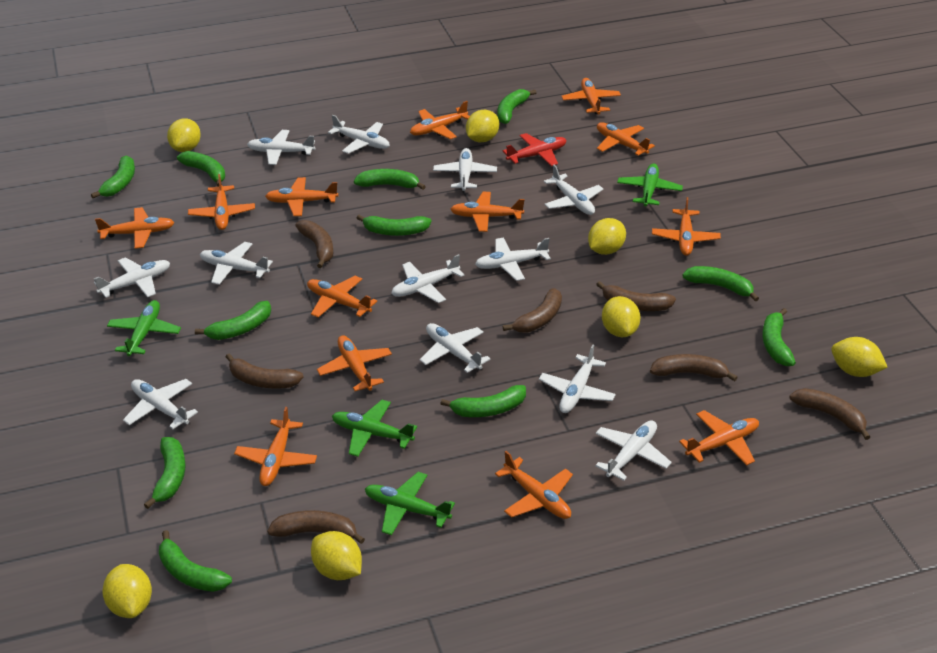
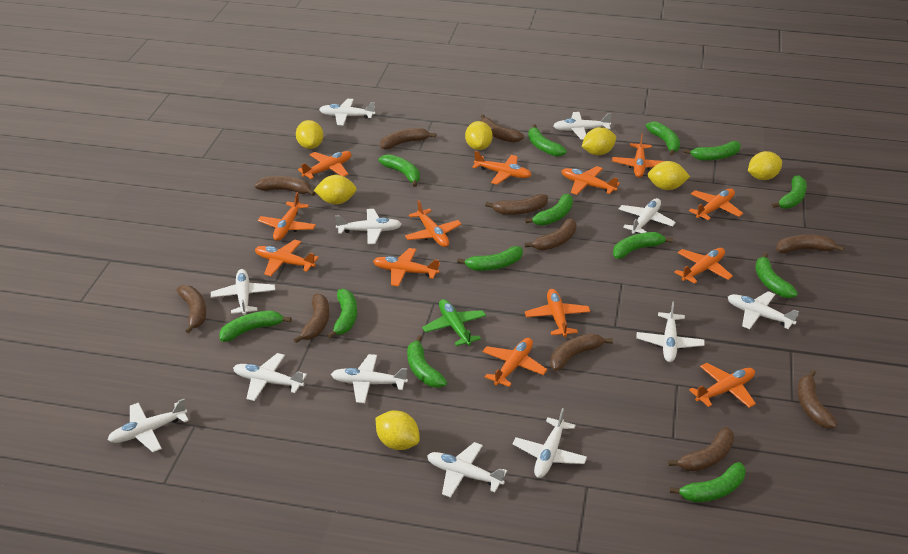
brown banana: [226,353,303,389] [267,510,365,544] [295,220,333,268] [503,288,562,332] [596,281,676,311] [650,354,738,381] [790,388,870,440] = 7 -> [177,285,206,333] [254,176,315,196] [293,294,329,343] [380,128,436,149] [480,114,524,143] [485,194,548,215] [525,218,577,250] [551,333,613,371] [668,427,734,472] [776,235,845,253] [797,370,837,428] = 11
green banana: [91,156,135,198] [144,437,186,509] [159,530,232,592] [177,151,225,187] [195,301,271,340] [354,169,426,190] [357,215,431,236] [441,385,526,417] [497,89,536,124] [682,266,759,301] [762,308,796,366] = 11 -> [219,311,292,342] [327,289,357,339] [379,154,420,187] [407,335,447,388] [457,246,523,271] [525,194,573,226] [528,124,567,157] [613,232,673,259] [646,122,680,156] [670,462,746,502] [684,141,741,161] [755,252,798,298] [772,175,807,209] = 13
green plane: [107,300,181,356] [332,400,417,457] [365,472,455,535] [617,163,683,207] = 4 -> [422,299,486,346] = 1
red plane: [503,133,566,166] = 1 -> none = 0

